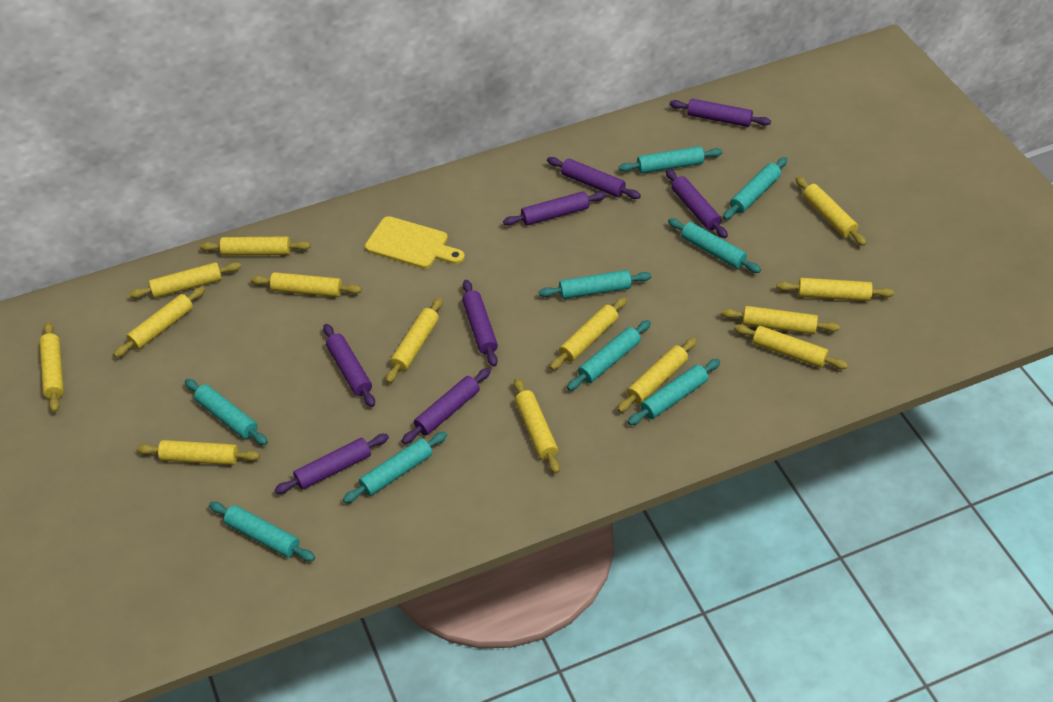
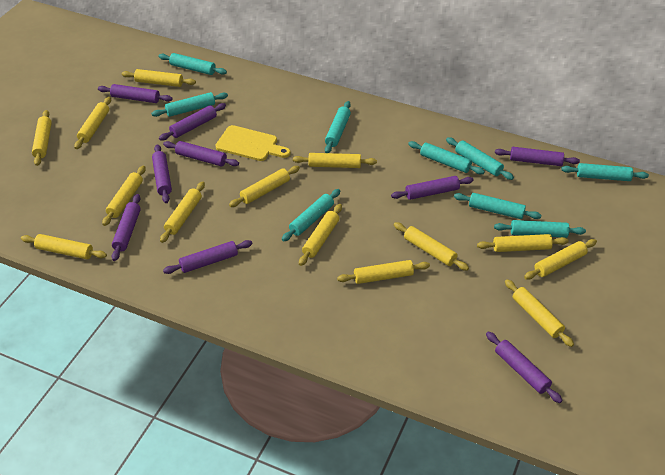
purple rolling pin: [274,434,389,494] [323,324,375,407] [402,368,491,444] [462,280,498,367] [503,191,607,226] [547,157,641,199] [666,169,728,238] [670,99,771,127] = 8 -> [98,84,172,103] [111,194,141,261] [152,144,172,203] [159,103,226,141] [163,141,239,166] [163,240,253,274] [391,176,474,200] [486,332,563,403] [495,147,580,166] = 9

